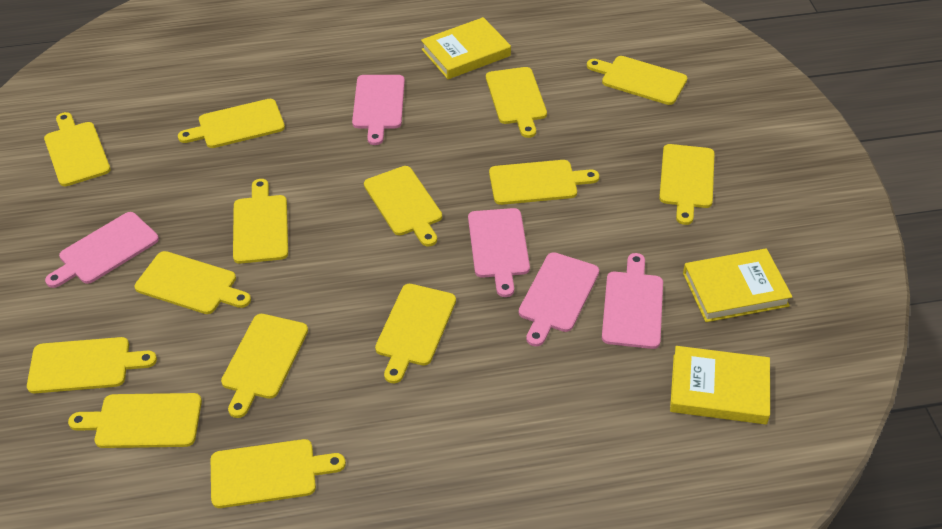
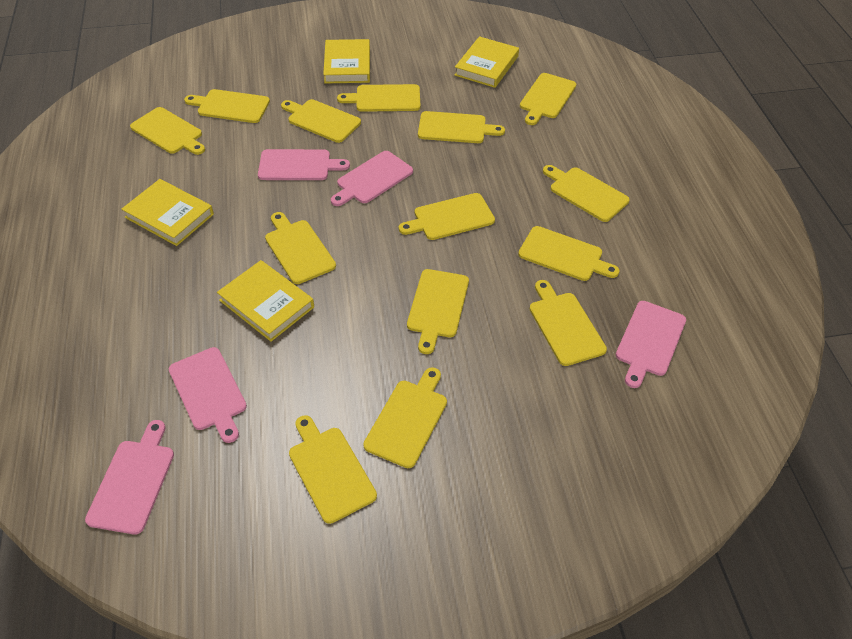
yellow book: [421,17,511,79] [670,346,770,424] [683,248,792,322] = 3 -> [122,179,214,246] [217,260,314,342] [323,39,370,83] [455,36,519,88] = 4

